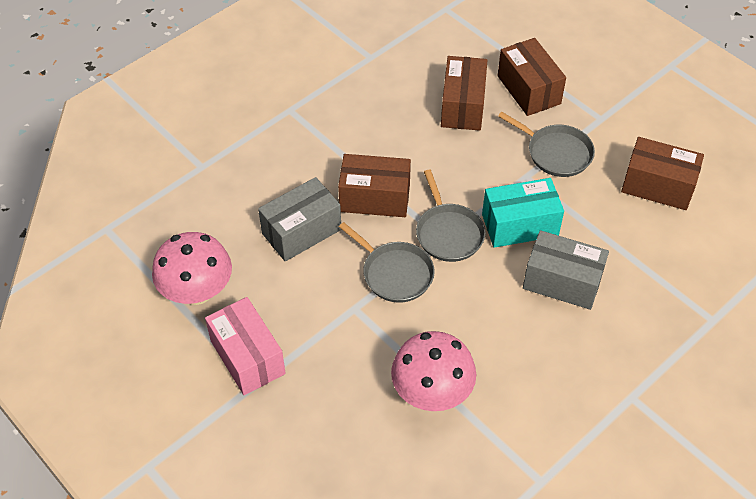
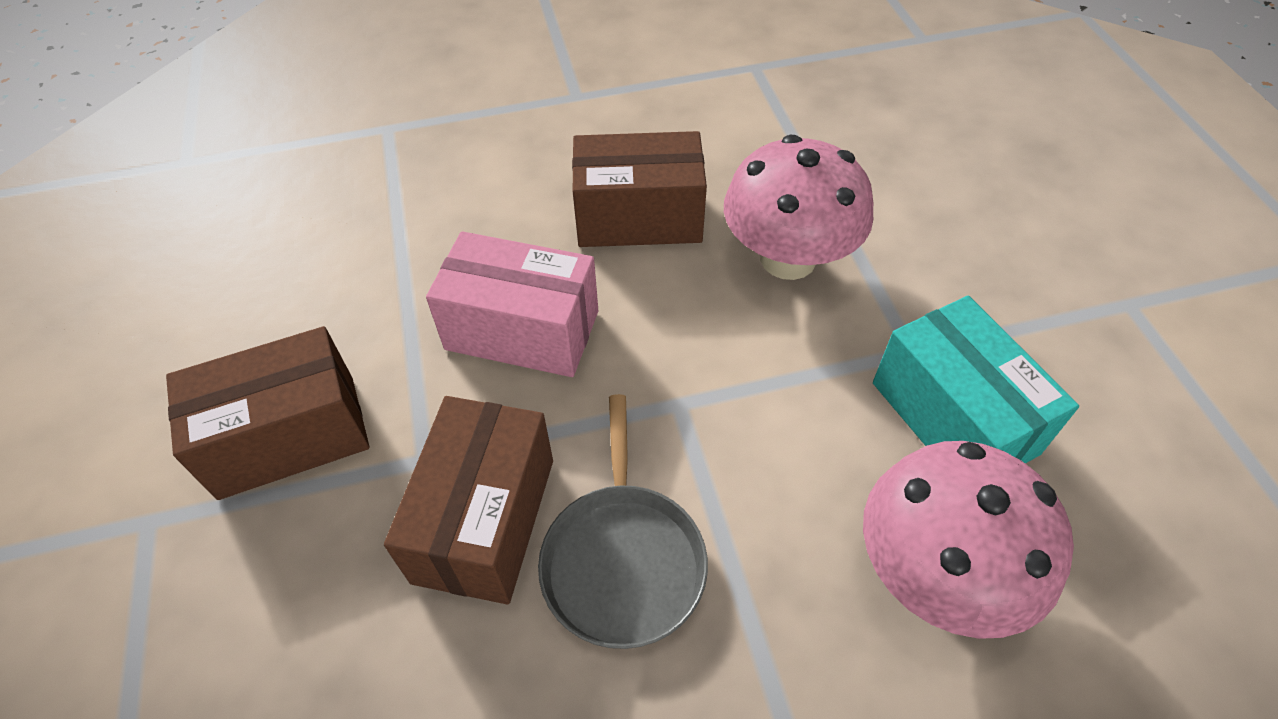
brown box: [338,154,411,217] [441,56,487,131] [498,38,566,116] [621,137,704,210] = 4 -> [166,326,369,500] [384,396,553,605] [572,131,707,247] = 3
grey box: [258,177,341,261] [523,230,609,310] = 2 -> none = 0
grey pan: [339,222,435,303] [416,170,486,262] [498,112,595,177] = 3 -> [538,394,708,649] = 1

